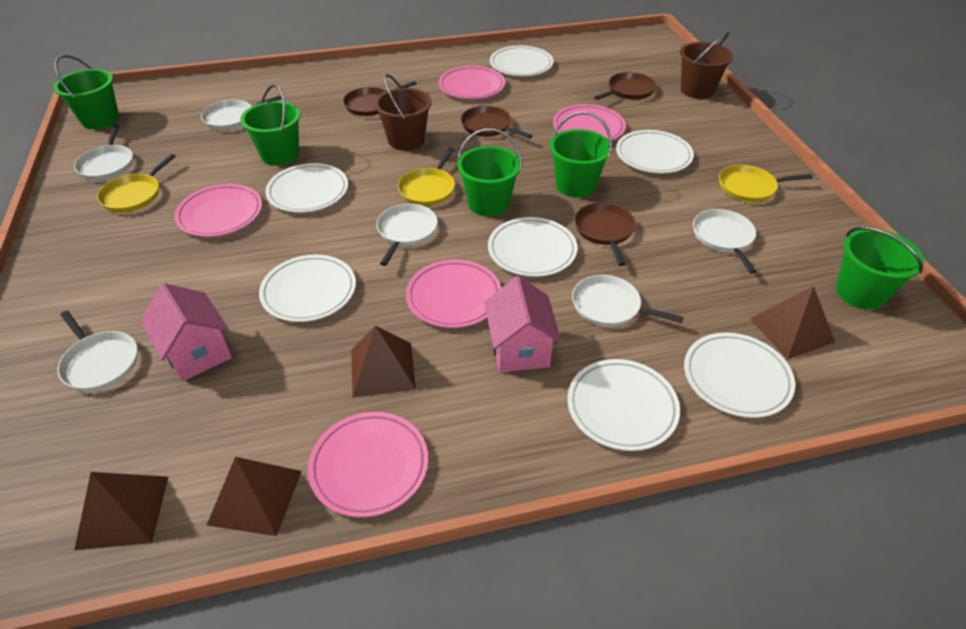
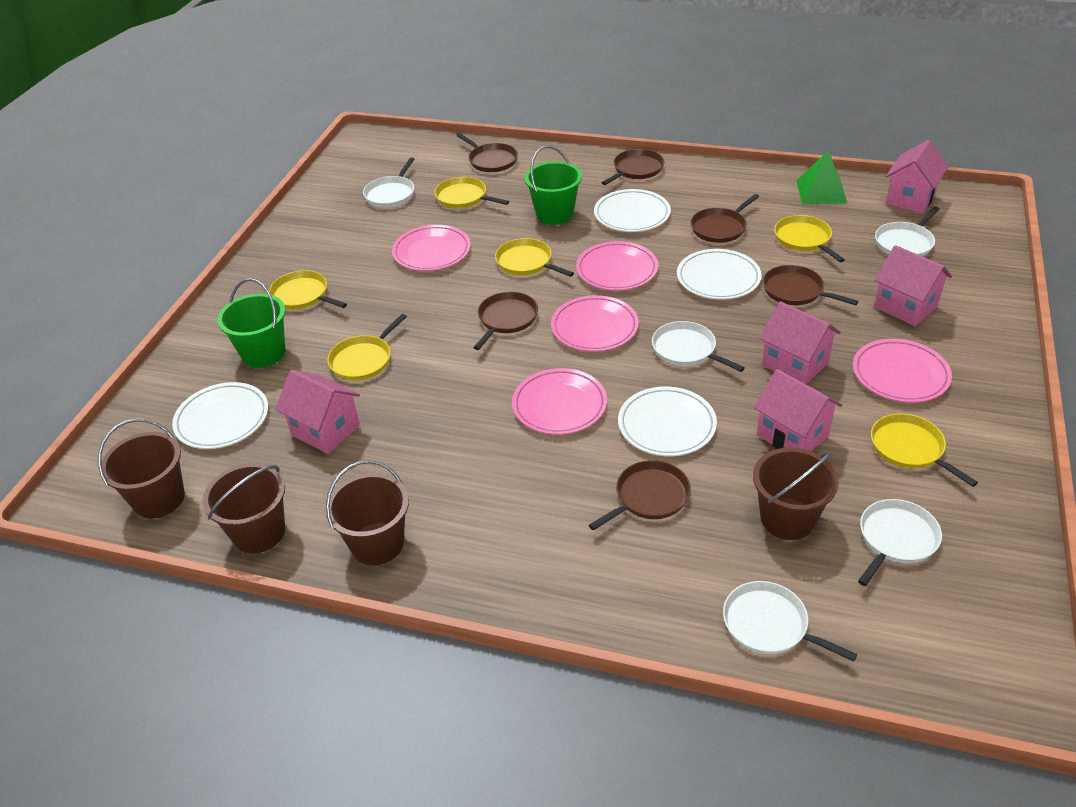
brown bucket: [374,74,432,151] [680,32,733,99] = 2 -> [98,418,185,518] [202,463,285,553] [325,460,409,565] [753,448,839,540] = 4
brown pan: [343,81,417,116] [461,106,532,138] [574,203,636,266] [594,72,656,100] = 4 -> [457,133,518,172] [473,292,538,350] [589,460,691,531] [602,149,664,185] [691,194,759,243] [763,265,858,305] = 6
brown pyramid: [74,472,168,550] [207,457,302,536] [351,325,416,398] [750,286,835,360] = 4 -> none = 0
green bucket: [53,55,119,129] [240,84,301,166] [457,129,522,216] [549,112,612,198] [836,227,924,310] = 5 -> [217,278,286,368] [524,146,582,225] = 2
green pyramid: none = 0 -> [797,150,848,204] = 1
pink house: [140,283,232,382] [484,276,561,373] = 2 -> [275,370,360,454] [754,369,842,451] [760,301,841,384] [874,245,952,326] [885,140,949,213] = 5
white pan: [57,311,137,391] [74,124,133,180] [201,95,282,130] [376,204,438,266] [572,275,684,327] [693,209,756,274] = 6 -> [363,157,414,208] [652,321,745,372] [723,581,857,662] [858,499,942,586] [875,206,940,256] = 5
white plate: [259,255,356,322] [265,163,348,213] [488,217,577,277] [490,46,553,76] [567,359,680,451] [616,130,694,173] [684,333,795,418] = 7 -> [172,382,268,449] [594,189,671,232] [618,387,717,456] [677,249,762,300] = 4
yellow pan: [97,154,176,212] [398,147,455,206] [719,165,813,202] = 3 -> [269,270,347,309] [327,314,407,381] [434,177,509,208] [495,238,574,277] [774,215,845,262] [871,414,978,487] = 6

